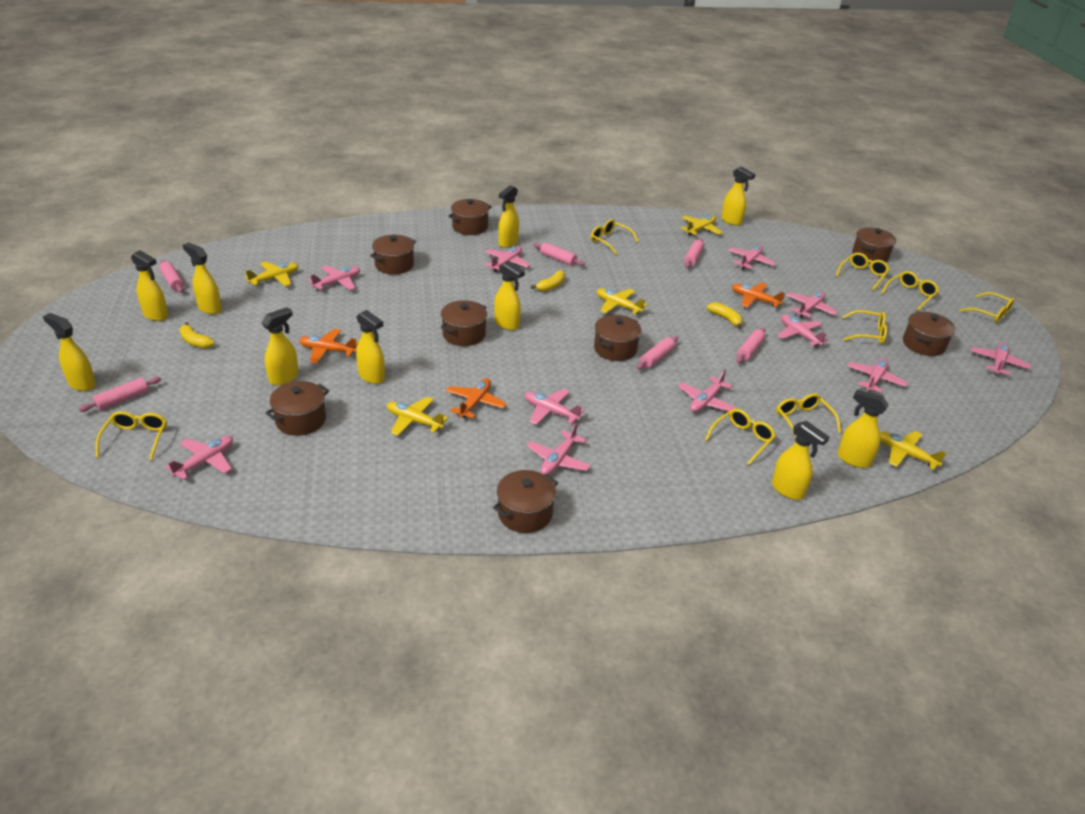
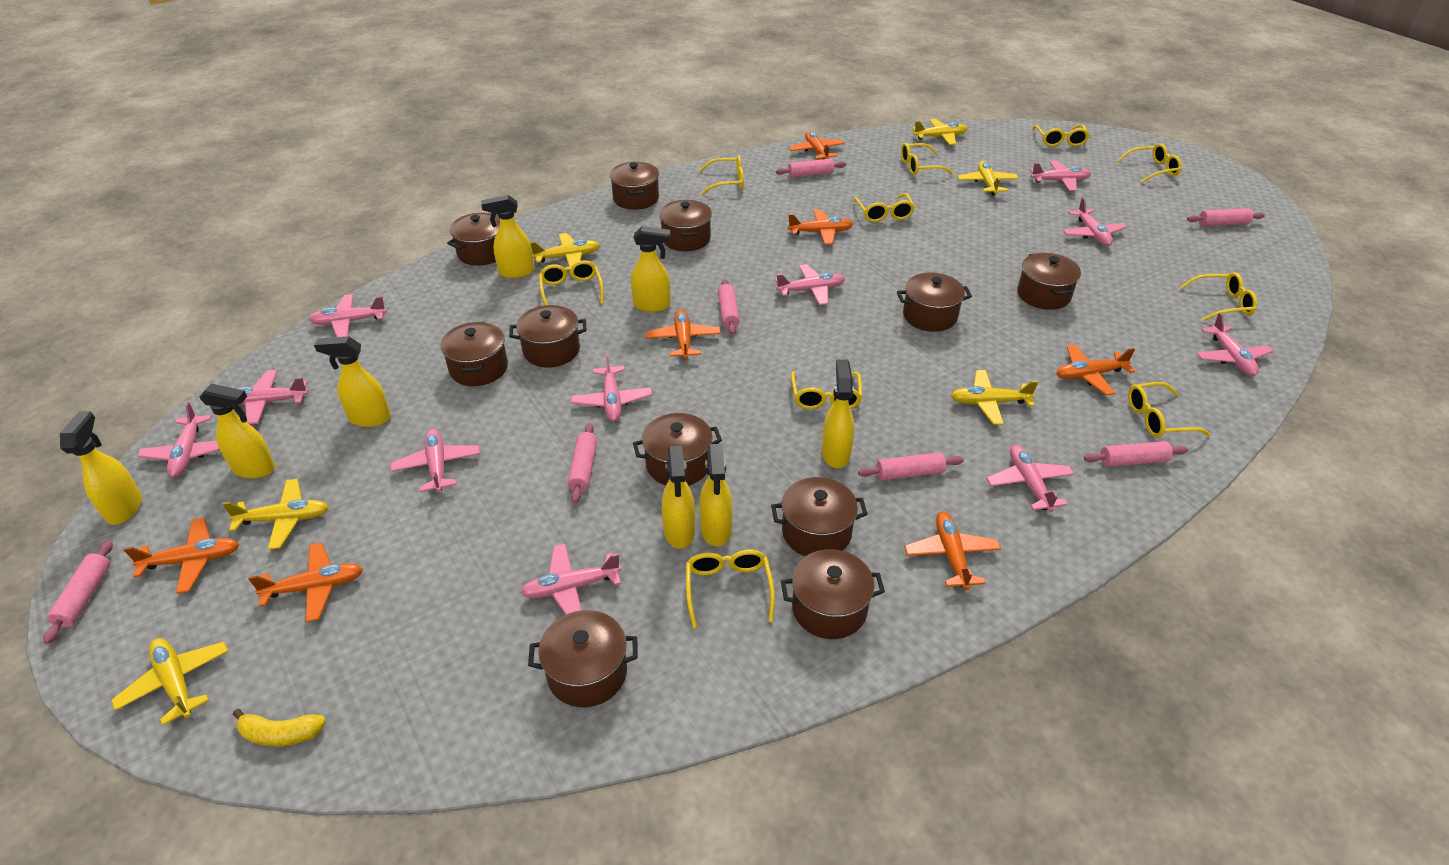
brown pot: [265,381,329,436] [370,235,416,274] [441,301,487,346] [448,199,492,235] [493,470,558,533] [594,315,641,361] [852,227,896,264] [903,312,955,356] = 8 -> [440,322,508,386] [447,213,500,266] [509,305,586,368] [528,610,638,707] [610,162,659,210] [633,413,722,486] [659,200,712,251] [771,477,867,556] [781,549,885,639] [897,273,972,332] [1017,253,1081,310] = 11
orange plane: [299,329,358,364] [446,378,507,418] [732,283,785,308] = 3 -> [124,517,240,594] [248,542,363,622] [646,309,721,359] [788,209,853,245] [789,131,845,159] [904,511,1001,590] [1056,344,1135,395] = 7
pink rolling pin: [79,377,161,412] [159,260,184,293] [533,243,585,266] [636,336,678,370] [684,239,704,268] [736,328,766,363] = 6 -> [43,540,113,644] [568,423,597,503] [718,279,740,335] [776,158,846,178] [858,452,964,481] [1084,441,1188,467] [1187,208,1265,226] = 7
yellow banana: [180,322,215,349] [531,270,565,292] [707,302,743,329] = 3 -> [233,709,326,746] = 1
yellow glasses: [96,411,167,460] [591,219,639,255] [705,409,776,465] [776,393,841,437] [836,253,890,290] [842,310,887,344] [881,271,939,311] [960,292,1015,323] = 8 -> [539,260,604,305] [686,550,775,628] [699,155,744,194] [791,371,862,409] [853,193,915,222] [901,143,953,175] [1032,124,1090,147] [1117,143,1182,183] [1128,382,1211,438] [1180,272,1257,321] = 10
yellow plane: [245,261,299,286] [387,397,448,436] [597,289,647,314] [681,215,723,236] [880,431,947,470] = 5 -> [111,638,228,725] [222,479,329,550] [530,233,600,267] [912,119,968,145] [951,370,1038,425] [958,161,1019,196] = 6
yellow spray bottle: [43,313,96,391] [131,250,168,321] [182,242,222,314] [262,307,299,385] [356,310,385,384] [494,261,525,330] [498,185,519,248] [721,166,756,226] [772,421,829,500] [837,390,889,468] = 10 -> [60,411,142,525] [199,383,275,478] [314,336,391,427] [481,195,534,278] [631,226,671,312] [662,446,695,549] [699,444,733,546] [822,359,854,468] = 8

